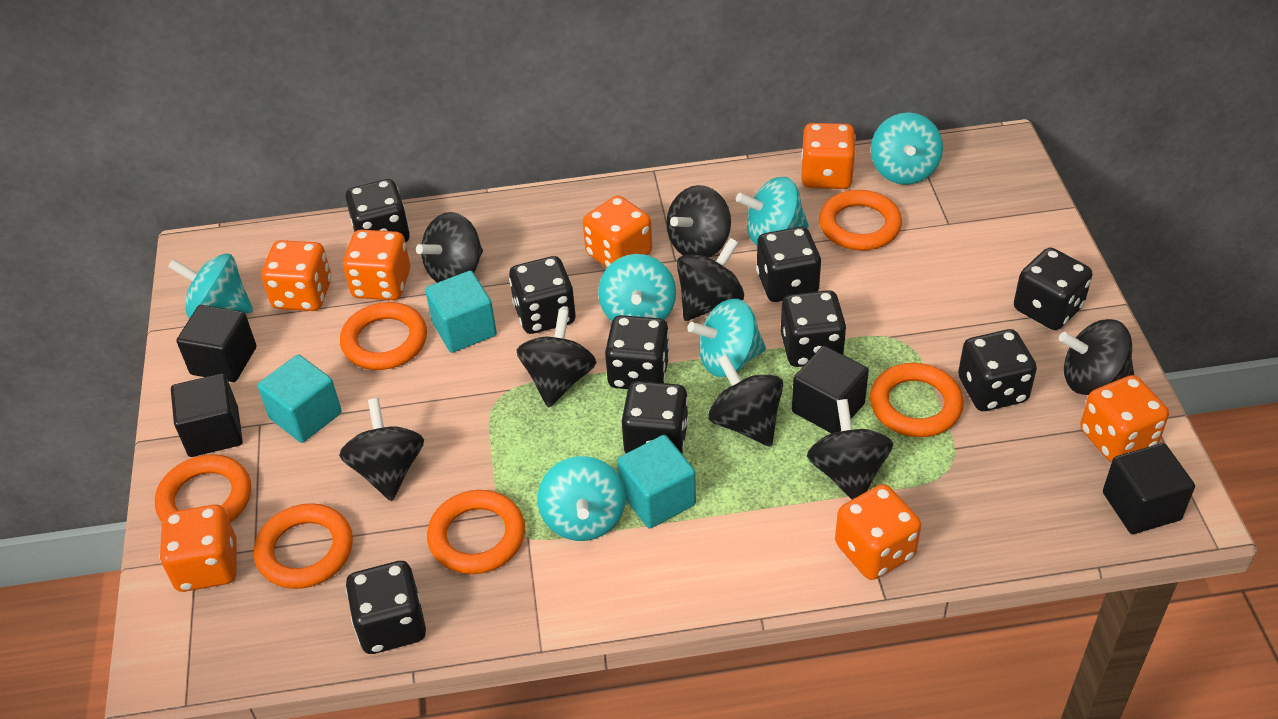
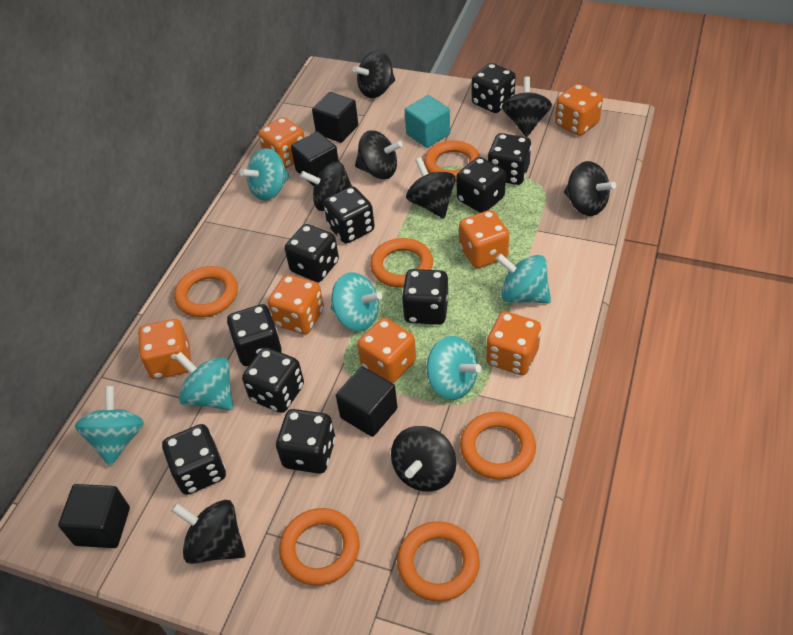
black dice: [345,179,410,242] [346,561,426,654] [509,256,576,334] [605,315,670,389] [621,381,689,453] [756,227,821,302] [781,290,847,367] [958,329,1037,411] [1014,248,1092,330] = 9 -> [162,424,226,495] [227,304,282,366] [242,348,304,413] [276,409,336,474] [285,224,339,282] [324,186,375,244] [402,269,448,325] [457,157,506,213] [472,63,516,113] [488,133,531,185] = 10
turquoise cube: [257,354,342,443] [425,271,497,353] [617,435,696,529] = 3 -> [405,95,450,148] = 1

